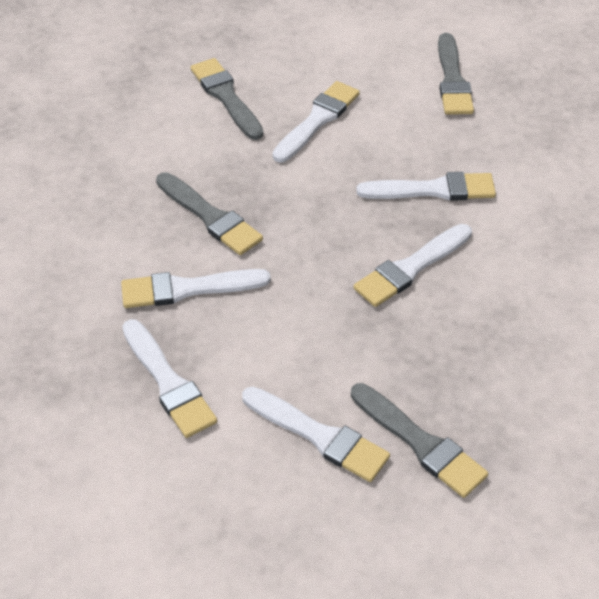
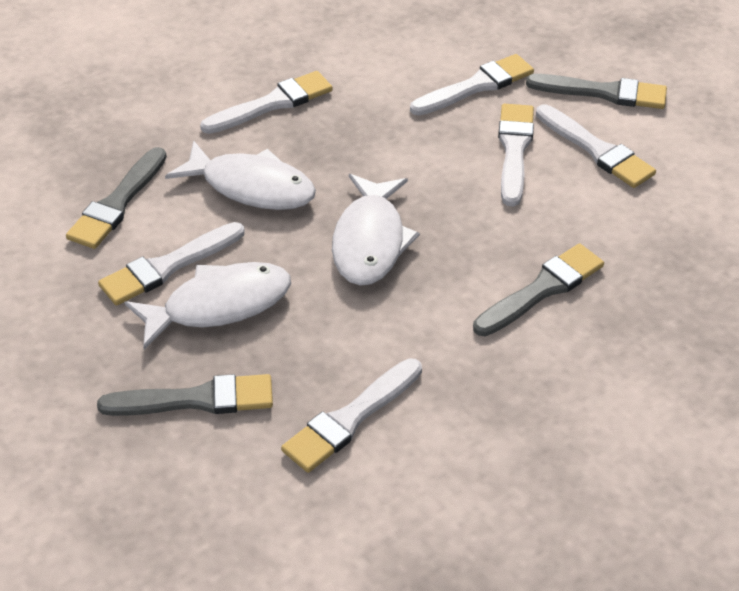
white fish: none = 0 -> [125,262,291,350] [165,141,316,210] [332,174,420,286] = 3

